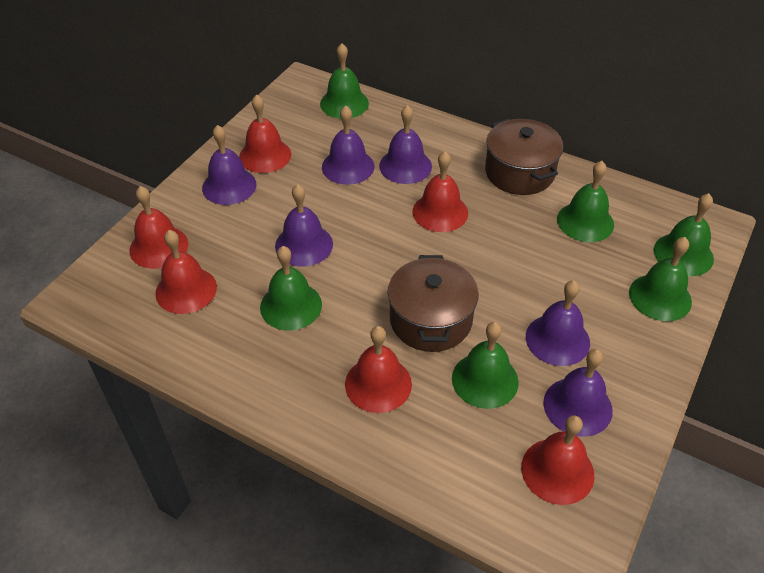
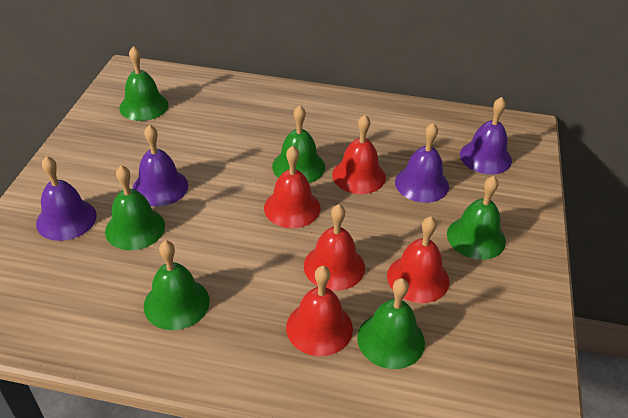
brown pot: [388,255,479,352] [485,118,563,195] = 2 -> none = 0
purple bell: [202,125,256,205] [275,184,333,267] [322,105,374,185] [379,105,432,184] [526,280,590,366] [543,349,613,437] = 6 -> [36,156,97,241] [132,125,188,206] [395,123,449,203] [460,97,512,174] = 4
red bell: [129,186,188,269] [155,230,217,314] [239,94,291,173] [345,326,412,413] [413,151,468,232] [521,415,594,505] = 6 -> [264,146,321,228] [286,266,353,356] [304,204,365,291] [332,115,386,194] [387,216,449,303] = 5

